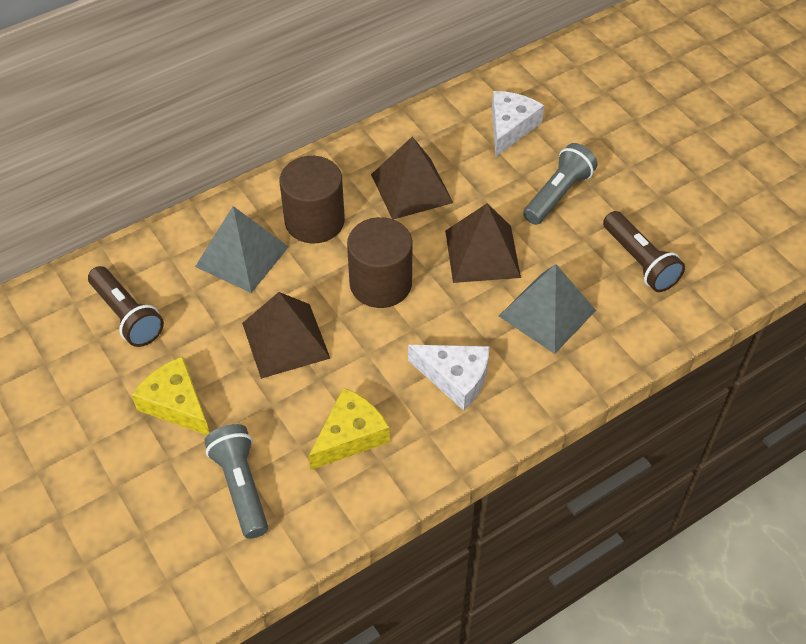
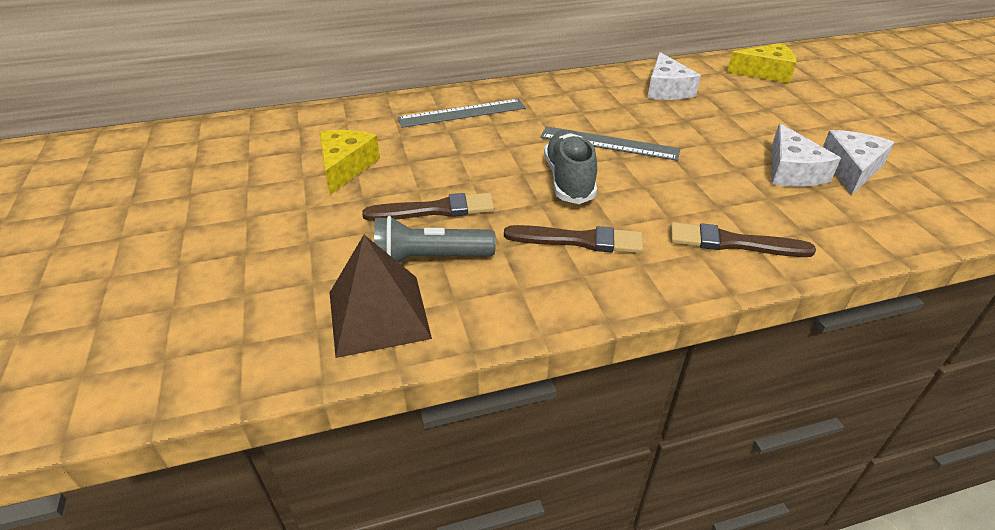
brown brush: none = 0 -> [362,193,494,221] [504,225,643,253] [670,222,816,257] = 3
brown cylinder: [280,156,345,243] [347,217,413,308] = 2 -> none = 0
brown flashlight: [88,266,164,347] [603,211,685,292] = 2 -> none = 0
brown pyramid: [242,292,330,379] [371,137,453,220] [445,203,521,283] = 3 -> [330,235,432,358] = 1
grey flashlight: [204,424,268,539] [523,143,597,225] = 2 -> [374,216,496,263] = 1
grey pyramid: [195,206,289,293] [499,264,596,354] = 2 -> none = 0
grey ruler: none = 0 -> [397,99,526,128] [540,126,681,161] = 2
grey shoe: none = 0 -> [544,130,597,204] = 1
white cheese: [408,345,489,411] [492,91,544,157] = 2 -> [647,52,701,100] [771,123,841,187] [823,130,895,195] = 3

